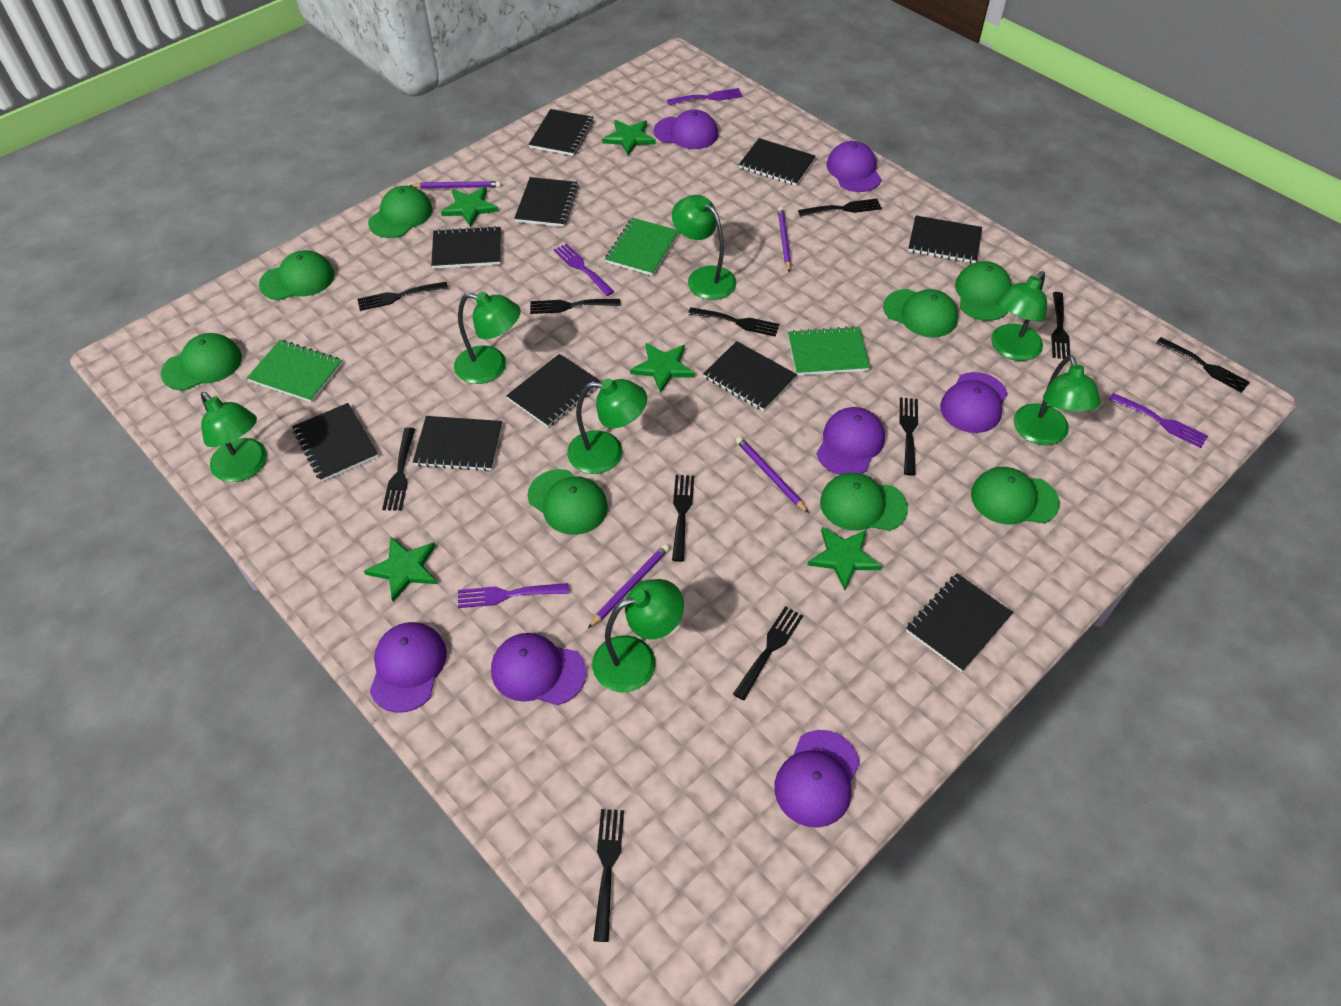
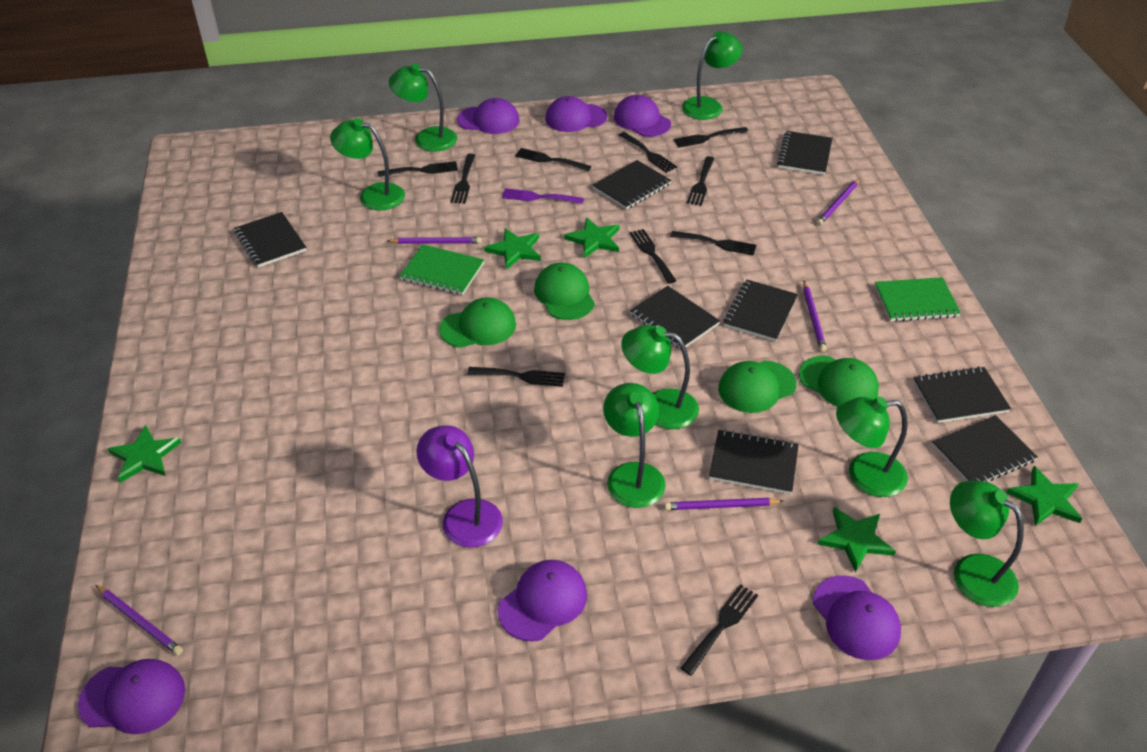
black fork: [357,282,448,311] [382,428,415,511] [530,299,621,314] [593,809,624,942] [672,475,694,562] [688,307,779,337] [733,606,803,700] [798,199,882,216] [900,398,918,475] [1051,292,1070,359] [1156,337,1250,393] = 11 -> [377,161,458,177] [450,154,475,204] [467,367,565,387] [515,148,591,171] [619,132,677,173] [629,229,676,284] [670,231,756,255] [673,127,748,148] [681,584,758,676] [687,156,715,206] = 10
black notebook: [292,403,378,482] [413,416,502,471] [431,226,501,269] [506,354,600,427] [514,177,578,227] [529,109,594,156] [703,341,797,411] [739,138,816,186] [906,573,1013,672] [908,215,982,263] = 10 -> [234,212,307,268] [593,160,671,210] [630,286,720,348] [709,429,799,494] [723,279,798,342] [777,131,832,175] [913,366,1011,423] [932,415,1038,482] = 8
green cap: [161,333,242,391] [259,250,334,300] [368,186,433,238] [528,469,608,535] [820,473,908,531] [883,289,958,338] [955,261,1012,321] [971,467,1060,524] = 8 -> [439,297,516,348] [534,263,595,320] [718,360,797,413] [799,356,879,407] = 4
green notebook: [247,340,342,402] [605,218,679,276] [788,326,870,376] = 3 -> [400,245,484,295] [875,277,961,322] = 2
purple cap: [370,622,447,713] [491,633,586,705] [654,110,718,149] [774,730,860,828] [817,407,885,475] [826,141,882,192] [940,372,1008,433] = 7 -> [78,659,185,734] [457,98,519,134] [498,560,587,641] [545,96,607,132] [614,95,671,137] [813,575,901,660] = 6
purple fork: [458,583,569,608] [554,243,614,296] [667,88,743,105] [1109,393,1208,448] = 4 -> [502,188,584,204] = 1
purple lamp: none = 0 -> [416,425,503,547] = 1
purple pencil: [409,181,501,188] [588,544,669,628] [736,437,809,513] [778,207,791,272] = 4 -> [95,585,183,655] [387,237,482,244] [664,498,783,510] [803,281,827,352] [817,178,860,225] = 5

